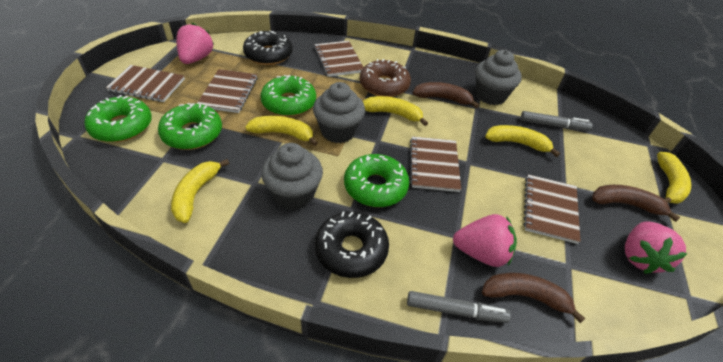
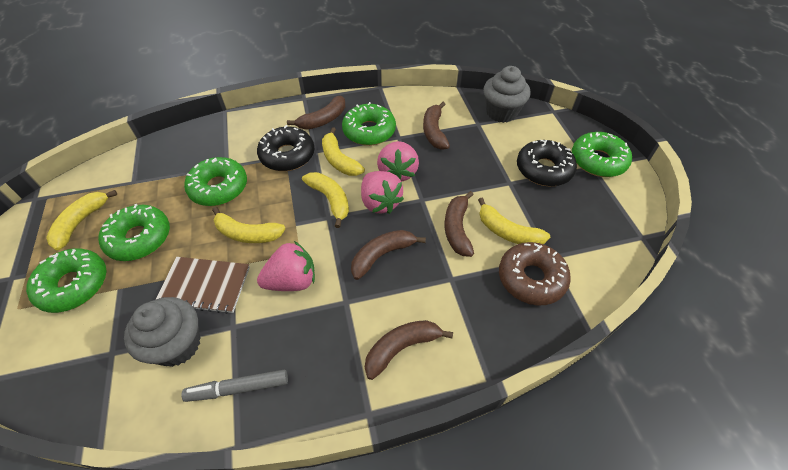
brown banana: [413,82,479,108] [482,273,585,323] [592,185,680,222] = 3 -> [287,96,345,130] [351,230,426,280] [365,320,453,380] [423,102,450,150] [445,191,474,257] = 5
brown notebook: [106,65,185,102] [197,69,258,113] [314,41,364,77] [410,136,461,192] [523,174,581,244] = 5 -> [156,257,250,314] = 1
green donut: [84,95,152,142] [158,103,222,150] [261,75,316,116] [344,154,409,207] = 4 -> [26,248,107,313] [98,204,170,261] [184,157,247,206] [342,102,396,146] [572,132,632,177] = 5
grey cupcake: [261,143,323,210] [313,82,365,143] [475,50,522,105] = 3 -> [124,297,201,367] [483,66,530,123] = 2
grey marker: [407,291,511,323] [521,111,593,131] = 2 -> [181,370,288,402] = 1

